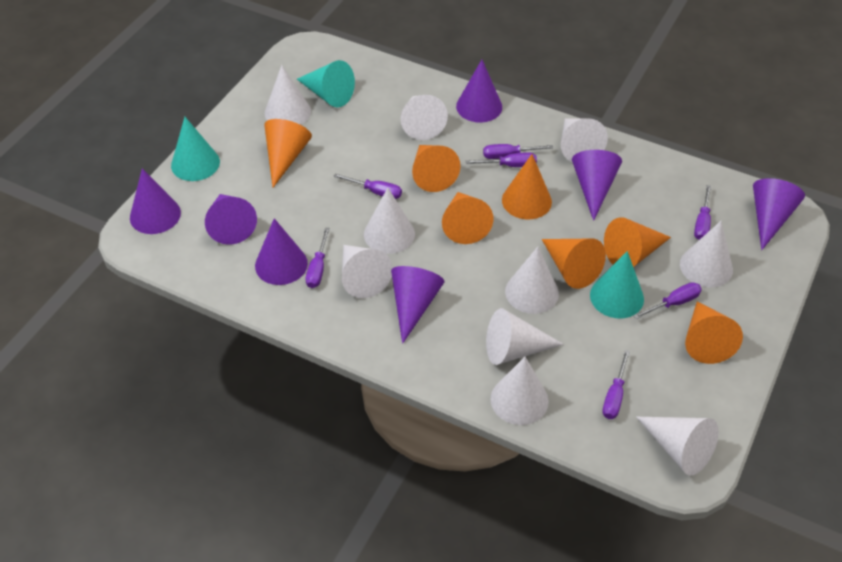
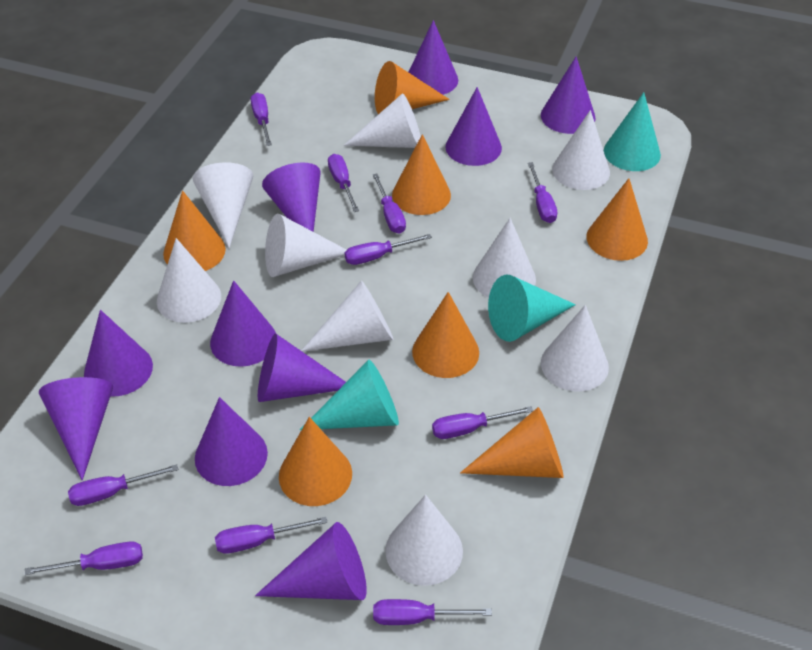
purple cone: [130,168,181,234] [205,194,257,245] [255,218,308,285] [391,266,445,344] [456,60,502,123] [572,150,622,221] [753,178,805,250] = 7 -> [39,377,113,480] [84,310,153,397] [195,397,268,486] [210,280,276,367] [255,522,367,600] [258,334,346,402] [262,163,321,232] [409,20,458,95] [445,87,502,166] [541,56,596,134] = 10
purple screwdriver: [306,227,330,288] [333,173,402,199] [466,152,537,167] [483,144,553,159] [602,350,630,419] [633,282,702,319] [694,185,711,240] = 7 -> [25,541,143,575] [68,464,178,506] [215,517,328,554] [251,93,272,146] [328,154,359,212] [345,234,432,265] [372,174,406,234] [373,599,492,625] [432,406,533,439] [528,162,557,223] = 10
white cone: [265,65,311,125] [342,245,393,298] [364,188,415,254] [401,95,448,140] [486,308,564,365] [491,357,549,425] [505,247,559,314] [561,118,608,163] [636,417,719,476] [680,221,733,287] = 10 -> [157,238,221,323] [193,162,253,248] [265,214,347,277] [301,281,393,352] [344,94,421,148] [385,495,463,586] [473,218,536,298] [541,305,609,392] [552,110,610,190] = 9

